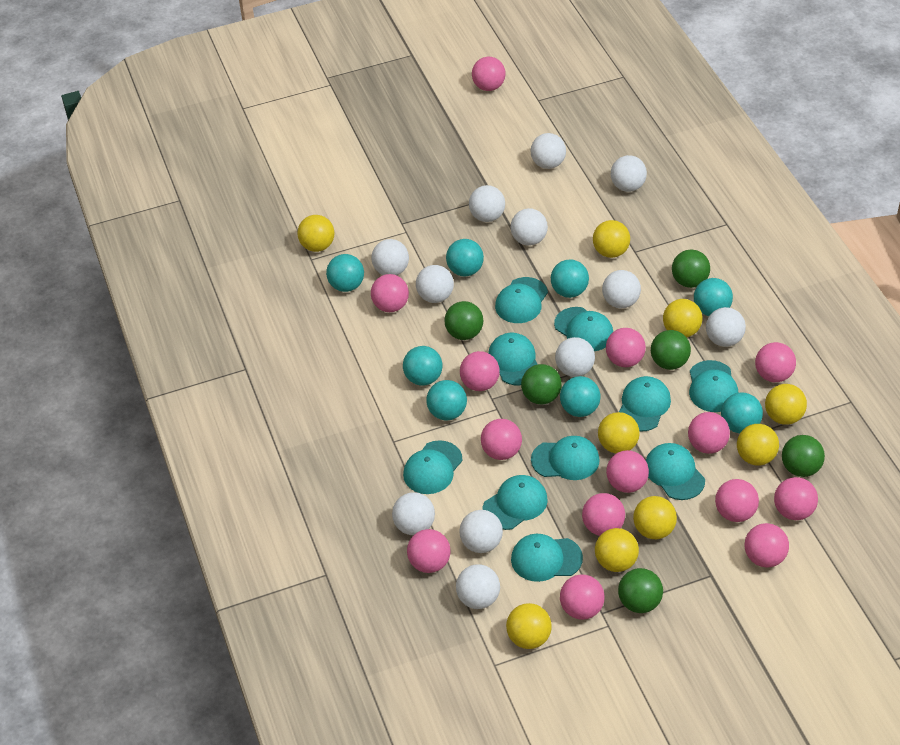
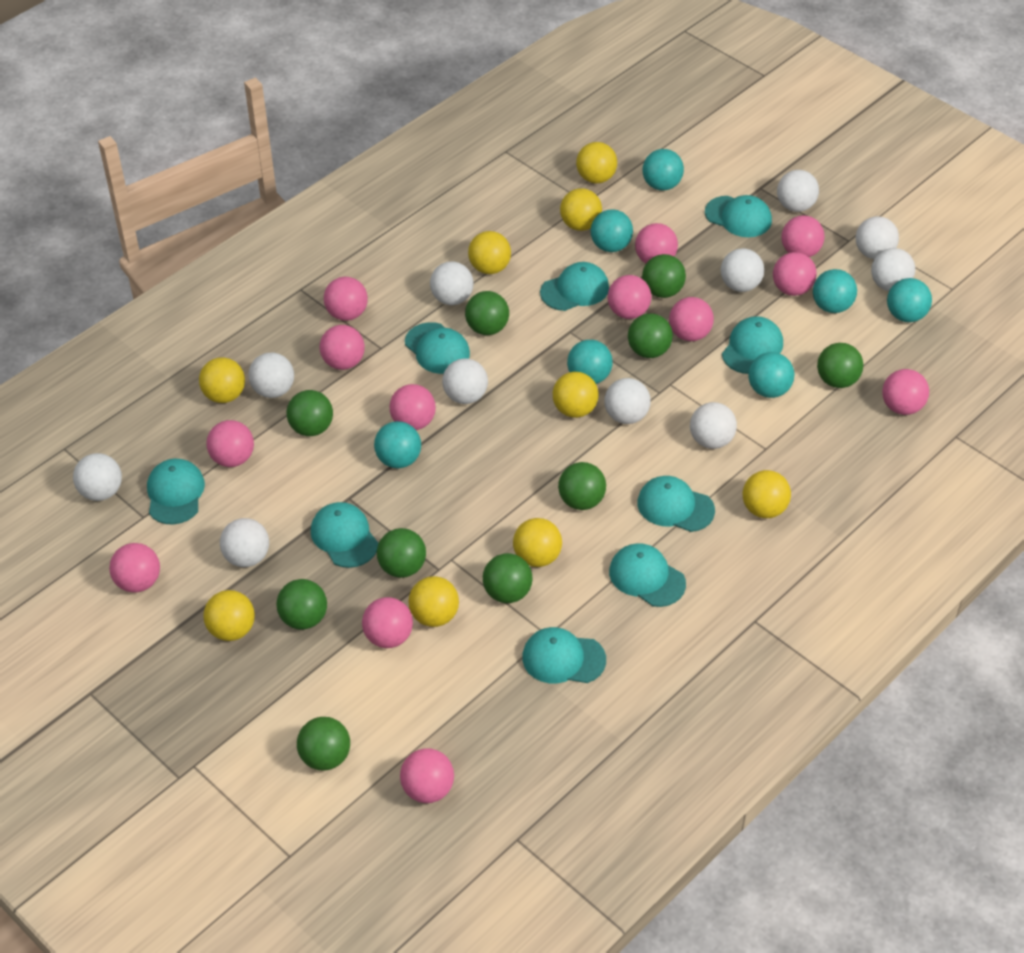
green ball: [444,301,483,340] [521,364,562,404] [618,568,663,613] [651,330,691,370] [672,249,710,288] [782,435,825,477] = 6 -> [276,579,327,629] [286,390,333,436] [297,717,350,770] [377,528,426,578] [465,291,509,335] [483,553,533,603] [558,462,606,510] [628,313,673,358] [642,254,686,298] [817,343,863,388] = 10
pink ball: [371,274,409,312] [407,529,451,573] [460,351,500,391] [472,57,506,91] [481,419,522,460] [560,574,604,620] [582,493,625,536] [606,328,646,367] [606,450,649,493] [688,412,730,454] [715,479,759,522] [745,523,789,568] [755,342,796,382] [774,477,818,520] = 14 -> [109,543,160,593] [206,420,254,467] [320,325,365,370] [324,277,368,321] [362,597,413,648] [389,384,436,430] [400,748,454,803] [608,275,651,319] [635,223,678,263] [669,297,714,341] [773,252,817,296] [781,215,825,257] [882,369,929,415] = 13
turquoise ball: [326,254,364,292] [403,346,442,386] [426,380,467,421] [446,239,484,276] [551,259,589,298] [560,376,600,417] [694,278,733,316] [721,392,763,433] = 8 -> [374,421,421,468] [567,340,613,384] [591,209,633,252] [643,149,684,191] [748,352,794,398] [813,269,857,313] [887,278,932,322] = 7
turquoise cap: [403,440,463,494] [483,475,548,530] [488,333,538,386] [495,277,548,323] [511,534,583,582] [531,436,600,480] [554,307,613,351] [619,376,671,432] [646,443,705,500] [689,360,738,412] = 10 -> [147,459,205,525] [311,502,379,568] [405,322,470,374] [522,627,606,683] [540,262,609,311] [609,543,686,607] [637,476,715,532] [705,195,772,237] [722,316,783,374] = 9
white ball: [371,239,409,275] [392,492,435,535] [416,265,454,303] [456,564,500,609] [459,510,503,553] [469,185,505,222] [511,208,548,246] [531,133,566,169] [555,337,595,377] [602,270,641,309] [611,155,647,192] [706,307,746,347] = 12 -> [73,453,122,501] [220,518,269,567] [248,353,294,398] [430,261,474,305] [442,358,488,404] [604,378,651,424] [690,402,737,449] [721,248,764,292] [777,170,819,212] [856,216,899,259] [871,248,915,291] = 11

